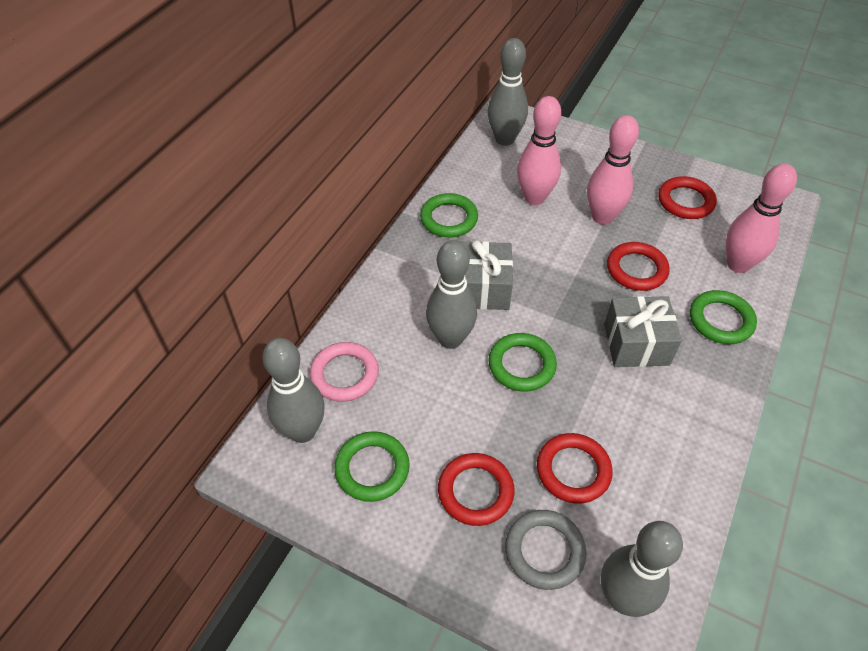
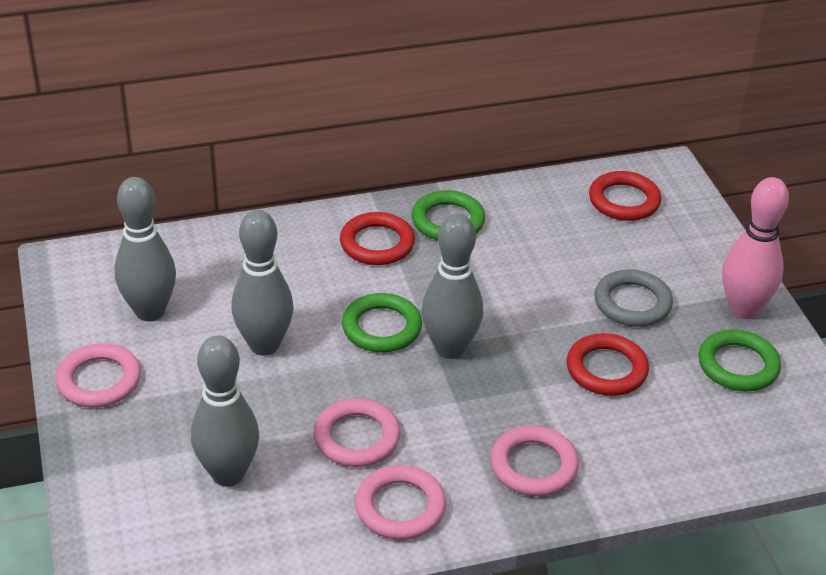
green ring: [334,431,410,502] [420,193,478,237] [488,333,557,392] [690,290,757,344] = 4 -> [342,293,422,352] [412,190,485,240] [698,329,781,391] = 3
grey gift: [461,240,513,310] [604,296,682,367] = 2 -> none = 0
pink bowling pin: [517,96,561,205] [587,115,639,225] [726,163,797,273] = 3 -> [722,177,789,319] = 1
pink ring: [310,342,379,402] = 1 -> [55,343,141,407] [313,398,400,467] [355,465,446,540] [491,426,579,496] = 4
red ring: [438,453,515,526] [537,433,613,504] [607,242,670,291] [658,176,717,219] = 4 -> [340,212,415,265] [567,333,649,396] [589,171,661,221] = 3

